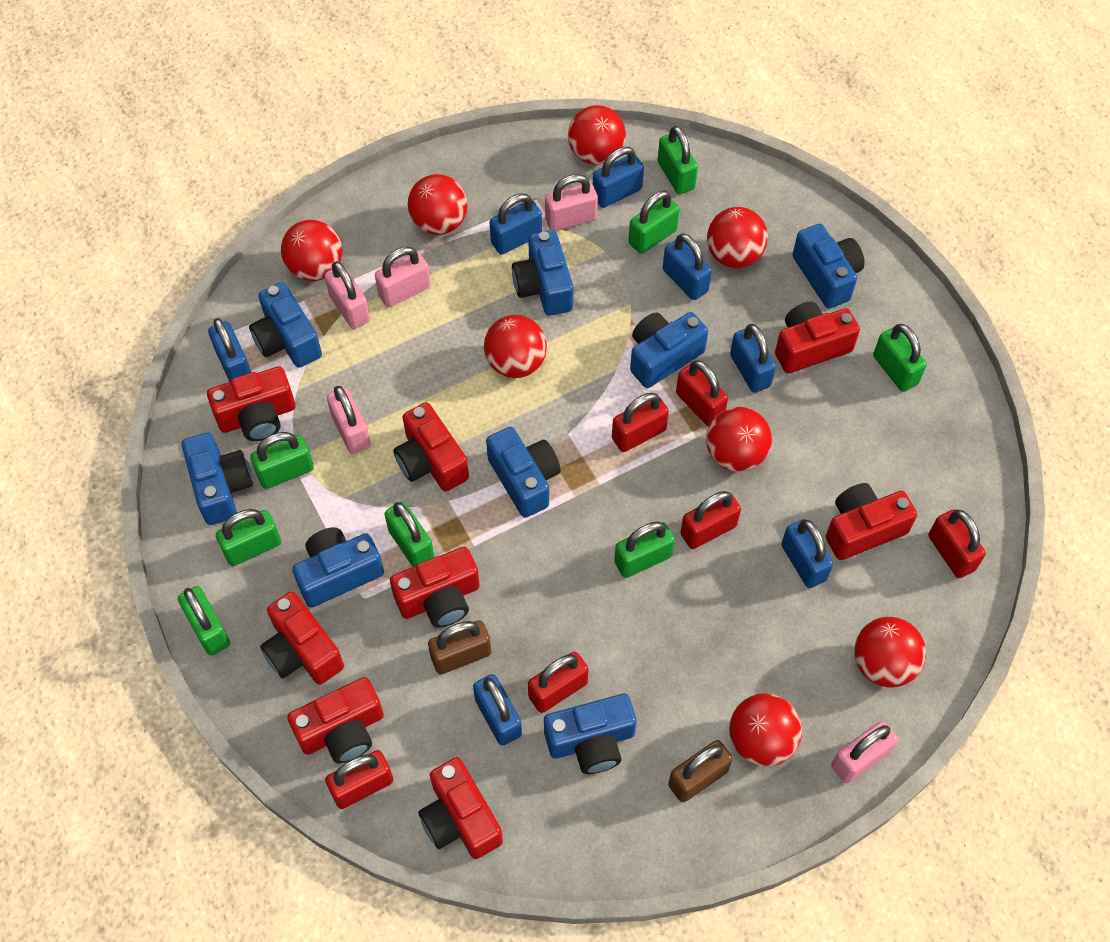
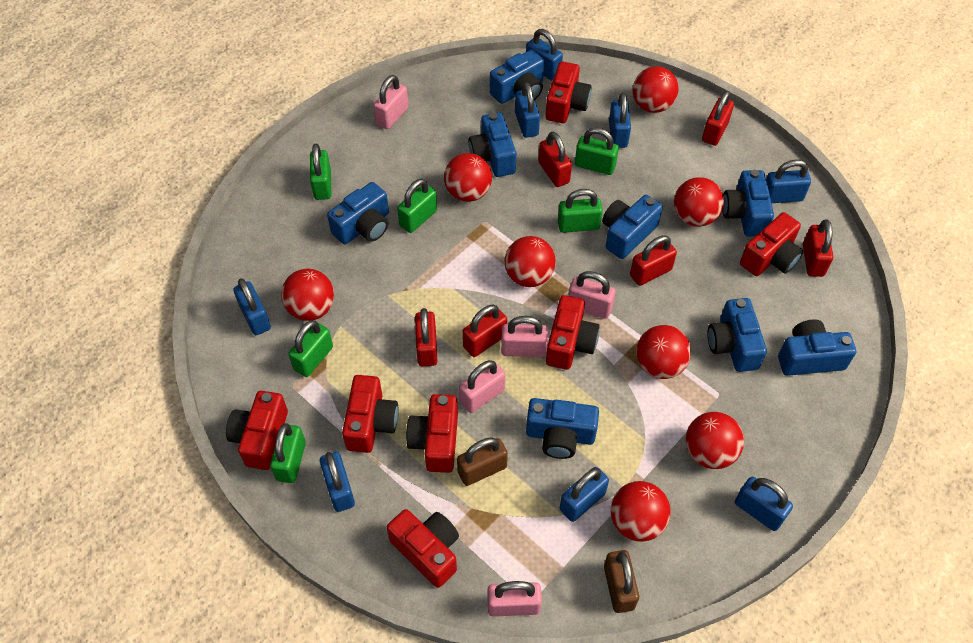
blue padlock: [208,318,251,382] [473,674,522,746] [489,194,542,254] [593,147,644,208] [663,233,712,300] [730,324,776,393] [781,519,833,588] = 7 -> [233,278,271,335] [320,452,355,512] [515,82,540,138] [526,29,563,81] [560,467,609,522] [609,92,631,148] [735,477,793,531] [766,160,811,203] = 8
green padlock: [178,586,230,656] [216,509,281,566] [250,432,314,489] [384,502,434,567] [614,521,675,578] [629,191,680,254] [658,126,698,194] [873,324,927,392] = 8 -> [270,423,306,483] [288,320,333,377] [310,144,331,200] [397,179,437,233] [558,189,603,233] [575,127,619,175] = 6
red camera: [207,366,296,441] [260,591,344,685] [287,677,384,764] [390,547,480,628] [393,402,469,492] [418,757,503,859] [775,302,860,373] [826,483,917,560] = 8 -> [226,391,288,470] [342,375,398,453] [386,509,459,588] [406,394,458,473] [545,61,592,123] [546,295,600,370] [740,212,803,276] = 7

